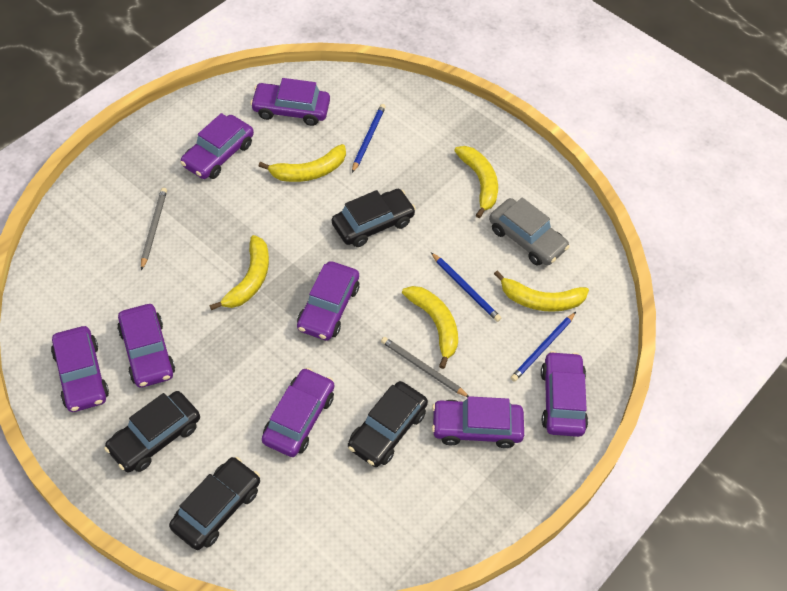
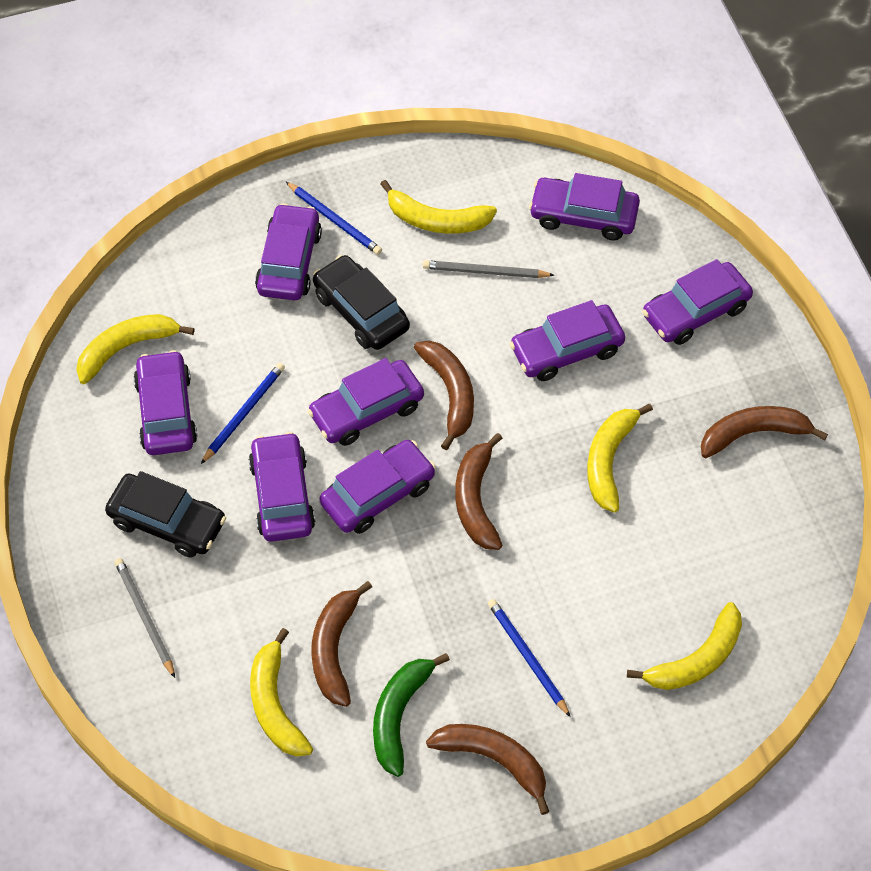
black car: [104,391,200,472] [169,457,260,550] [332,189,416,247] [348,381,428,467] = 4 -> [105,471,226,558] [313,255,410,350] = 2
brown banana: none = 0 -> [311,581,372,707] [414,340,474,450] [426,724,549,815] [455,433,502,550] [701,406,828,458] = 5
green banana: none = 0 -> [373,653,450,777] = 1
grey car: [489,197,570,266] = 1 -> none = 0

